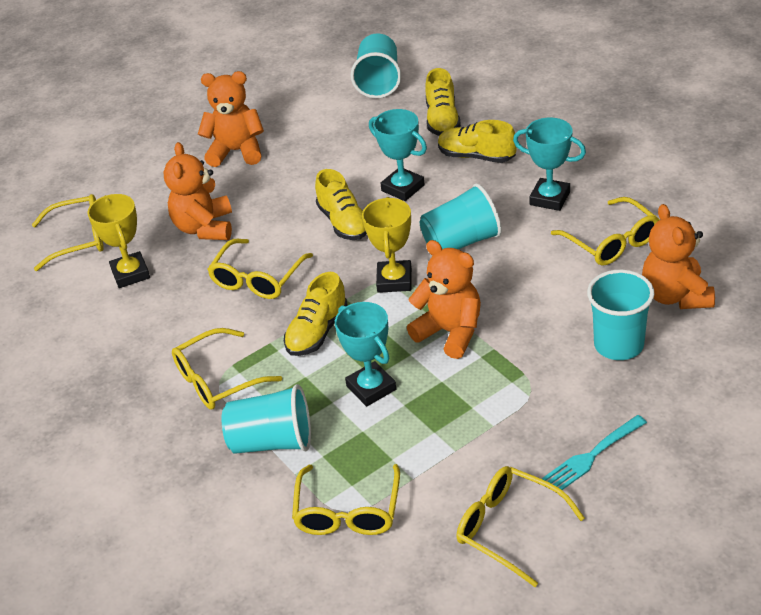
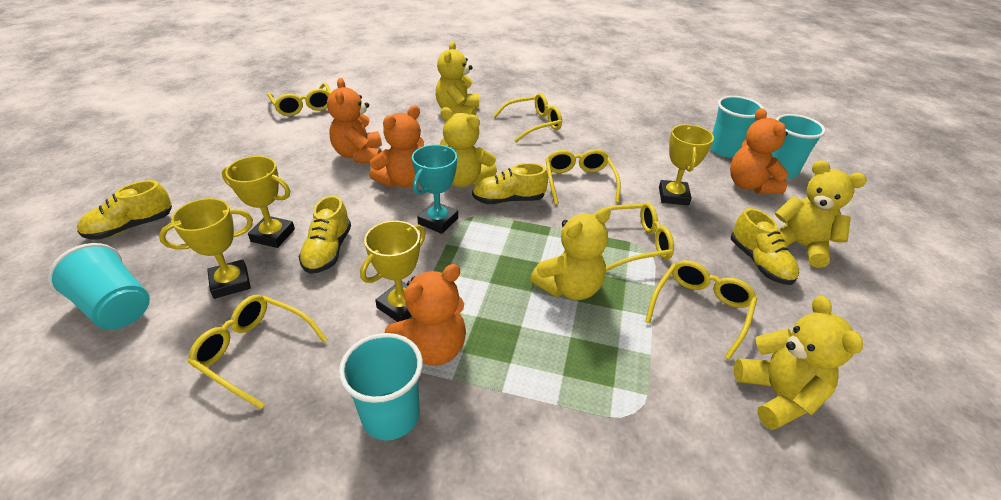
turquoise fork: [542,415,647,490] = 1 -> none = 0
turquoise trophy: [335,302,396,407] [369,109,427,201] [513,117,586,211] = 3 -> [412,145,458,234] = 1
yellow teddy bear: none = 0 -> [436,41,479,115] [440,107,497,187] [530,207,611,300] [734,296,863,430] [775,160,867,268] = 5
yellow trophy: [87,194,150,288] [362,197,412,293] = 2 -> [159,198,253,299] [222,156,295,248] [360,220,426,322] [659,124,714,205] = 4

